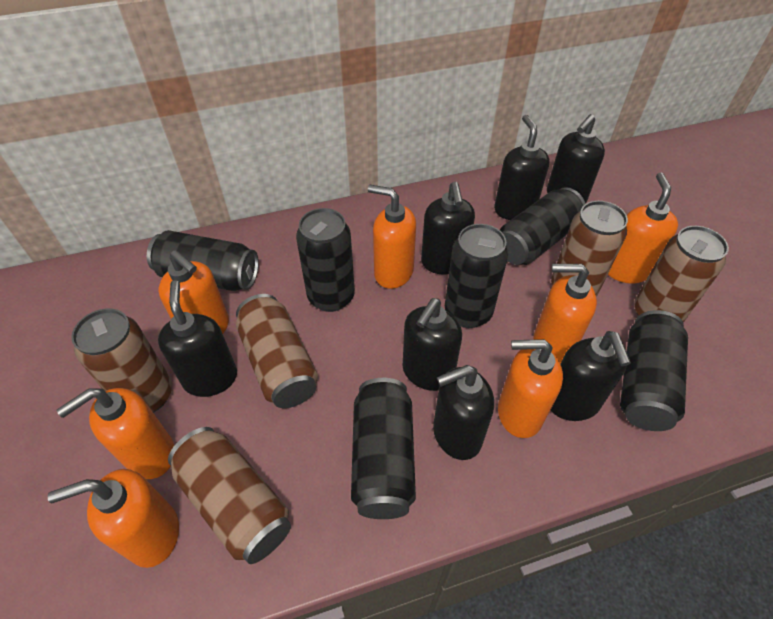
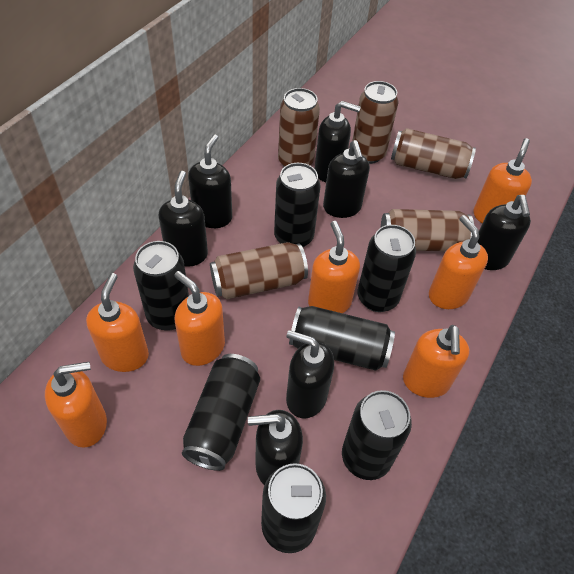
black can: [147,230,259,291] [296,208,355,312] [351,378,416,519] [445,224,508,328] [500,187,585,265] [620,310,688,431] = 6 -> [133,241,189,331] [182,354,260,471] [261,463,326,553] [274,163,320,247] [289,306,395,371] [342,390,412,480] [357,225,416,312] = 7

